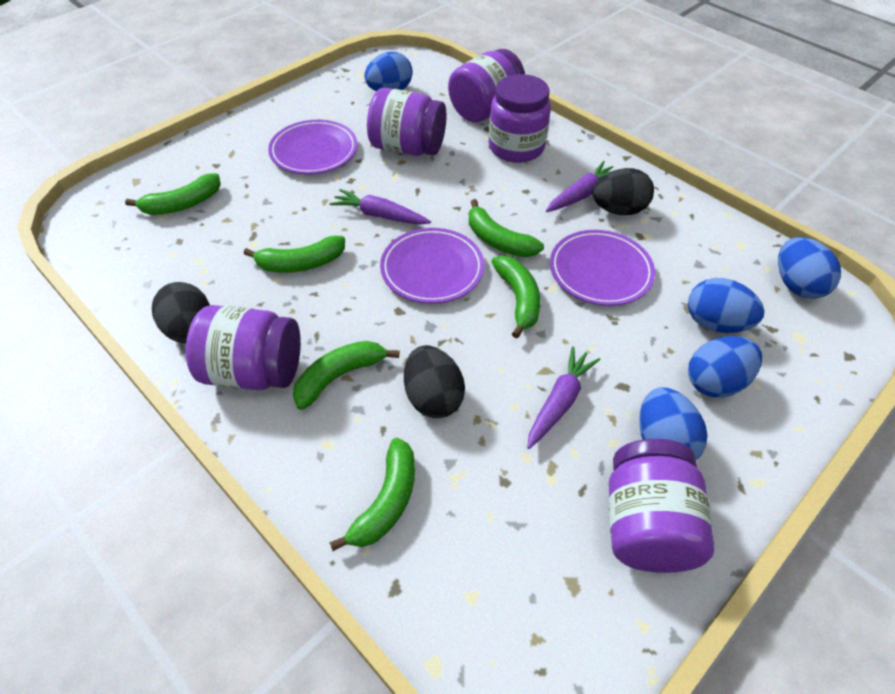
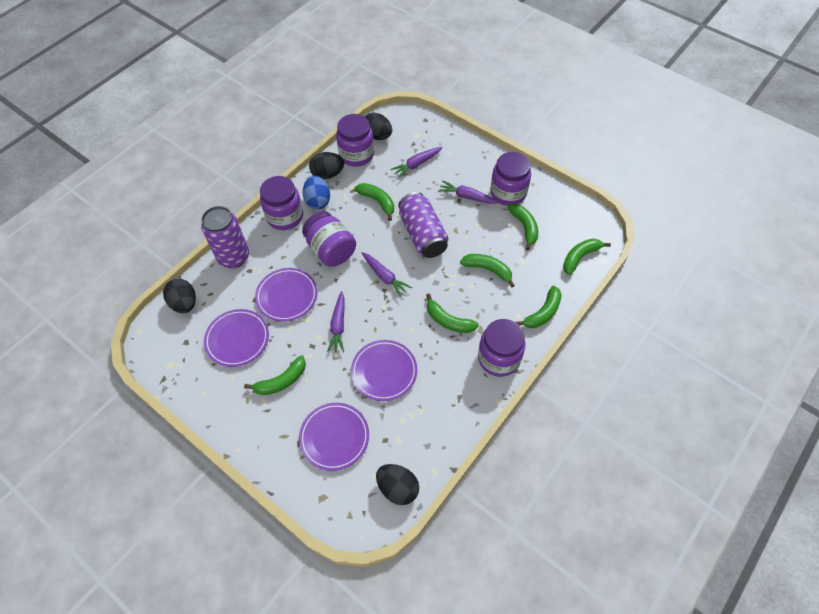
black egg: [152,282,210,344] [404,345,465,418] [592,168,654,215] = 3 -> [163,278,196,313] [309,152,344,179] [365,112,392,140] [376,464,419,505] = 4
blue egg: [365,52,413,91] [639,387,707,460] [688,278,765,333] [688,336,762,398] [778,237,841,299] = 5 -> [303,175,330,210] = 1
green banana: [125,173,221,215] [244,236,345,273] [293,341,399,410] [329,438,415,551] [469,199,544,257] [491,256,541,338] = 6 -> [244,355,306,395] [354,183,394,221] [426,294,479,333] [460,254,515,288] [507,203,538,250] [516,286,562,328] [563,239,611,275] = 7
purple can: none = 0 -> [201,206,249,268] [399,192,448,258] = 2
purple carrot: [329,189,431,225] [527,346,600,449] [546,161,613,212] = 3 -> [327,291,344,353] [362,252,412,297] [390,147,443,178] [438,180,499,204] = 4
purple plate: [268,120,358,174] [380,228,484,304] [550,230,655,306] = 3 -> [204,309,269,367] [255,268,317,322] [299,403,369,471] [351,340,417,401] = 4

